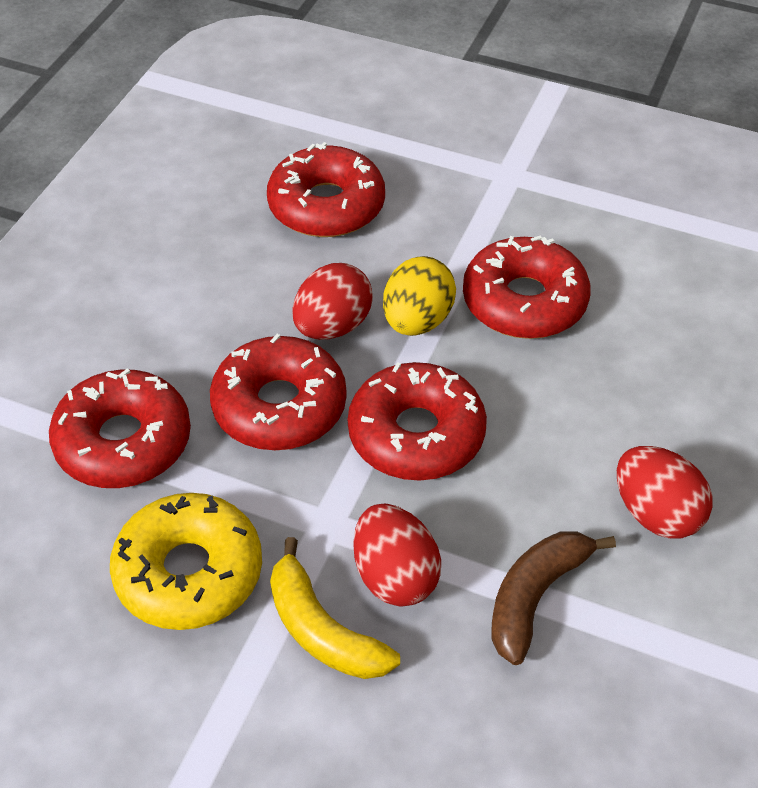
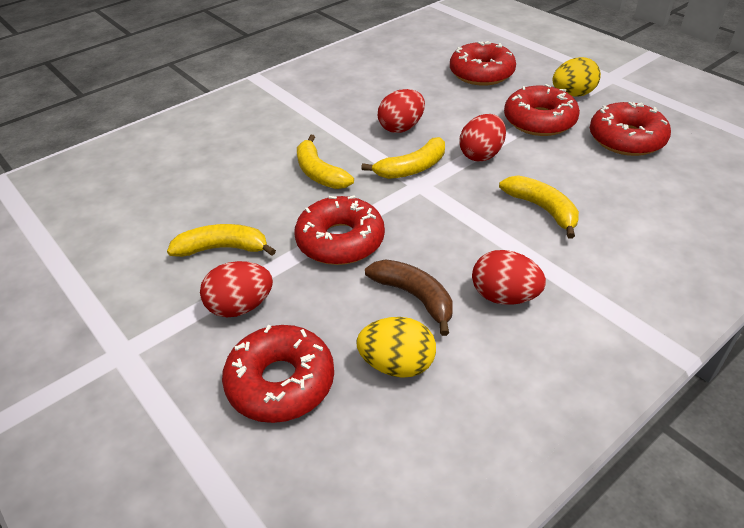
red egg: [293,263,373,340] [353,504,441,606] [617,446,713,539] = 3 -> [200,261,273,317] [378,89,425,133] [459,114,506,162] [472,250,546,305] = 4
yellow banana: [270,537,400,679] = 1 -> [167,224,276,257] [297,134,354,189] [361,137,445,179] [499,175,579,239] = 4
yellow donut: [110,493,262,630] = 1 -> none = 0
yellow egg: [383,256,456,336] = 1 -> [356,317,436,378] [553,57,601,97] = 2

